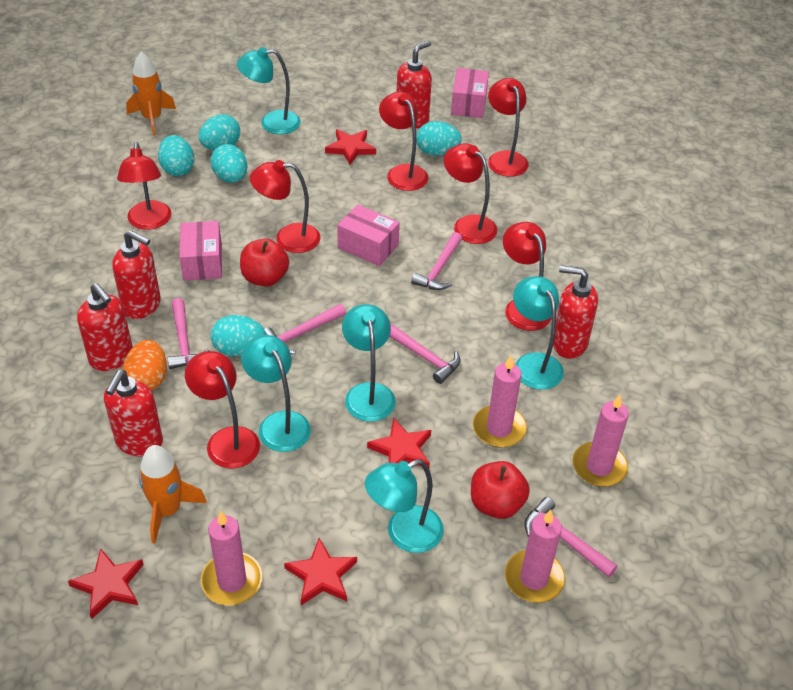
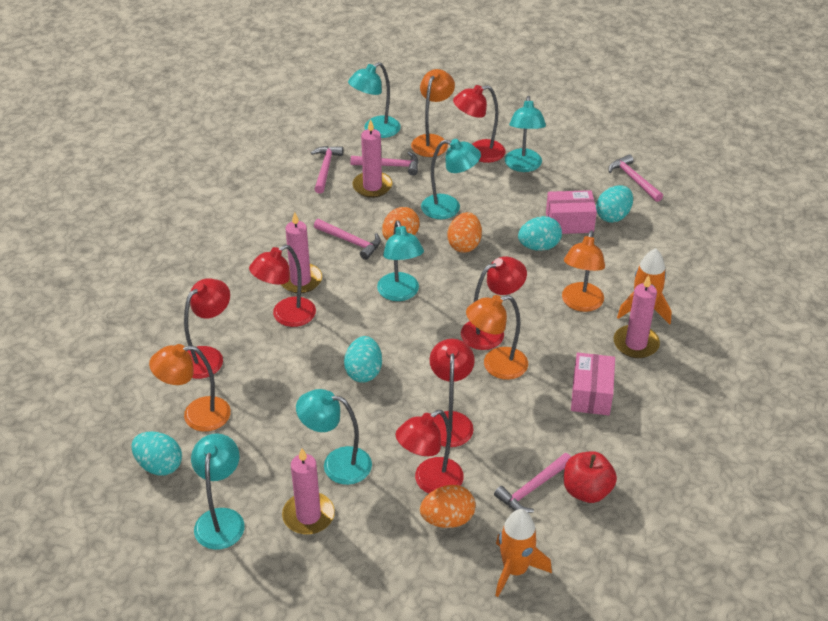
orange egg: [123,340,167,391] = 1 -> [382,207,420,240] [420,485,476,528] [448,212,482,253] = 3
orange lamp: none = 0 -> [149,344,231,432] [411,69,455,157] [466,295,528,380] [562,231,605,312] = 4
pink box: [179,221,222,281] [337,205,400,266] [451,68,489,118] = 3 -> [546,190,597,234] [571,352,615,415] = 2
red apple: [240,239,289,286] [471,461,530,519] = 2 -> [564,451,617,503] = 1
red lamp: [117,142,172,230] [185,351,260,468] [250,160,321,253] [379,92,428,191] [444,143,497,244] [488,78,529,177] [503,222,551,331] = 7 -> [184,278,230,379] [249,245,316,327] [396,410,464,494] [430,339,475,447] [453,85,506,163] [461,256,527,350] = 6
red soap dispenser: [77,283,133,371] [104,370,163,456] [112,230,161,319] [397,40,432,128] [553,265,598,359] = 5 -> none = 0
red star: [68,548,144,619] [284,538,357,605] [325,129,376,165] [367,418,431,468] = 4 -> none = 0
turquoise egg: [158,135,194,176] [199,114,240,150] [210,144,247,183] [211,315,266,356] [416,121,462,156] = 5 -> [131,431,182,476] [344,336,382,383] [518,216,562,251] [596,185,633,223] = 4
turquoise lamp: [237,47,301,134] [241,335,311,452] [342,304,396,422] [365,459,444,553] [513,276,564,390] = 5 -> [191,433,245,550] [296,389,372,485] [348,62,401,138] [377,220,424,301] [421,139,481,219] [505,96,546,172] = 6

